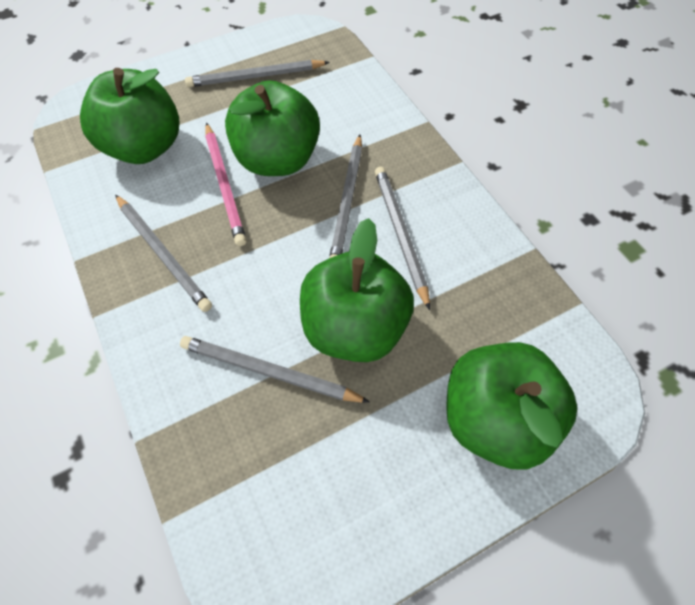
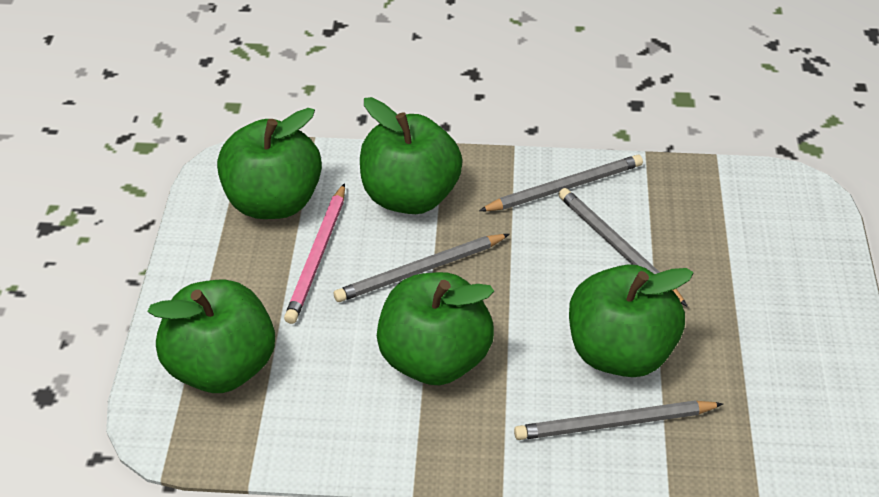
green apple: [80,68,179,164] [225,80,320,176] [300,218,414,362] [446,342,577,470] = 4 -> [147,280,275,393] [217,108,322,219] [360,97,463,214] [377,272,495,385] [569,264,693,377] = 5
grey pencil: [115,194,212,312] [180,336,370,403] [185,60,330,87] [329,135,362,258] [375,167,430,310] = 5 -> [334,234,510,302] [479,155,643,211] [514,400,723,440] [558,188,688,307] = 4

